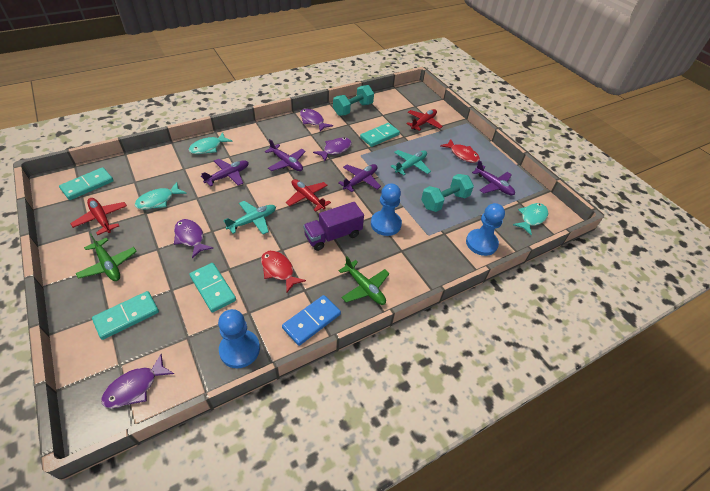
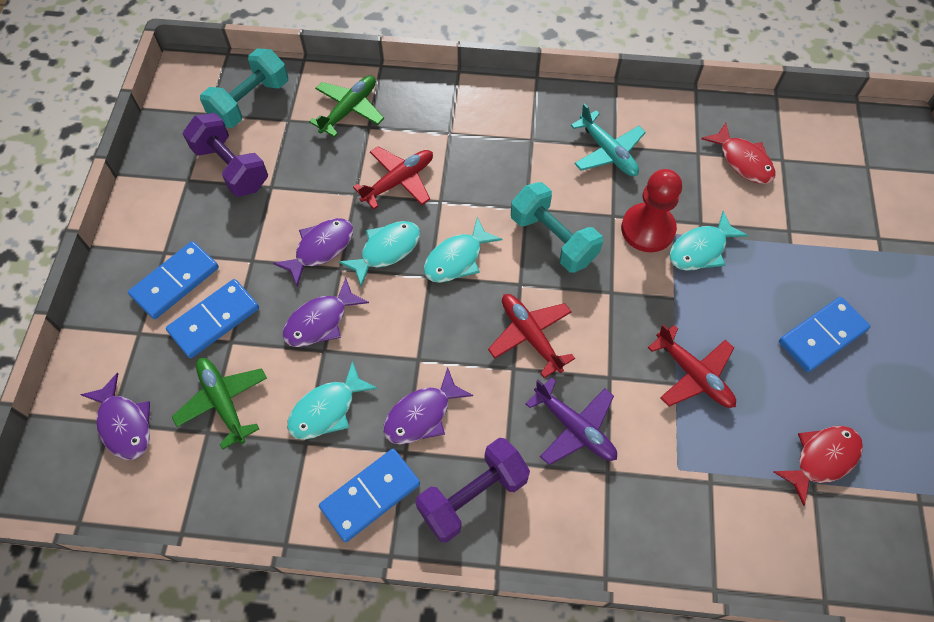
blue domino: [282,295,341,346] = 1 -> [128,241,219,319] [166,279,259,358] [319,449,420,542] [779,297,871,372] = 4
blue pawn: [218,309,260,368] [371,183,402,236] [466,203,505,256] = 3 -> none = 0
purple dumbbell: none = 0 -> [183,113,268,197] [415,438,530,543] = 2
purple plane: [201,159,249,187] [265,139,306,171] [338,164,381,192] [472,160,515,195] = 4 -> [525,377,617,465] = 1
purple truck: [303,202,364,251] = 1 -> none = 0
red pawn: none = 0 -> [621,169,682,252] = 1
turquoise domino: [59,167,114,200] [92,291,159,340] [189,263,236,312] [360,123,400,147] = 4 -> none = 0
turquoise fish: [135,182,187,210] [189,132,233,154] [513,203,548,235] = 3 -> [287,361,378,440] [339,221,420,287] [424,217,502,283] [669,211,748,271] = 4
turquoise plane: [223,201,276,234] [390,150,431,175] = 2 -> [571,103,646,176] = 1

